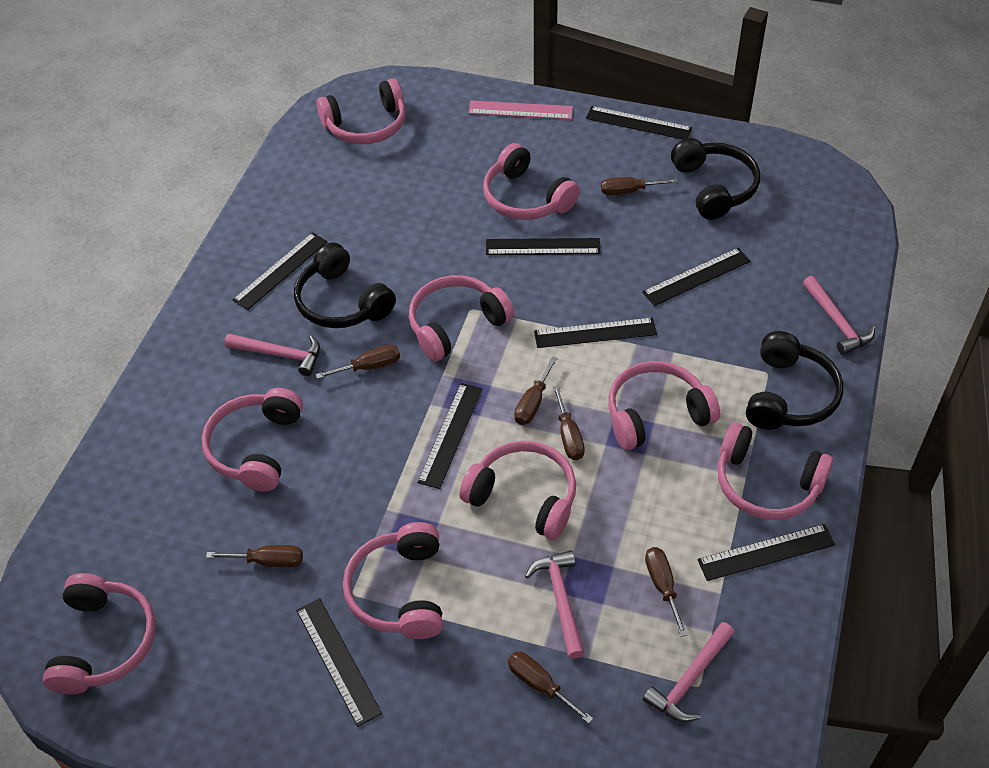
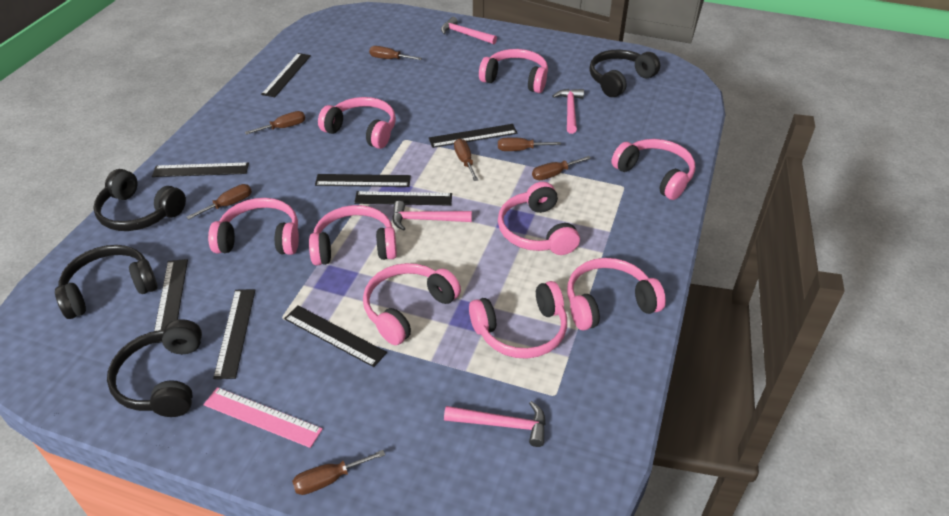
black headphones: [294,242,396,328] [671,138,760,220] [746,331,843,430] = 3 -> [55,245,158,319] [93,169,186,231] [107,319,202,417] [589,49,660,97] = 4

